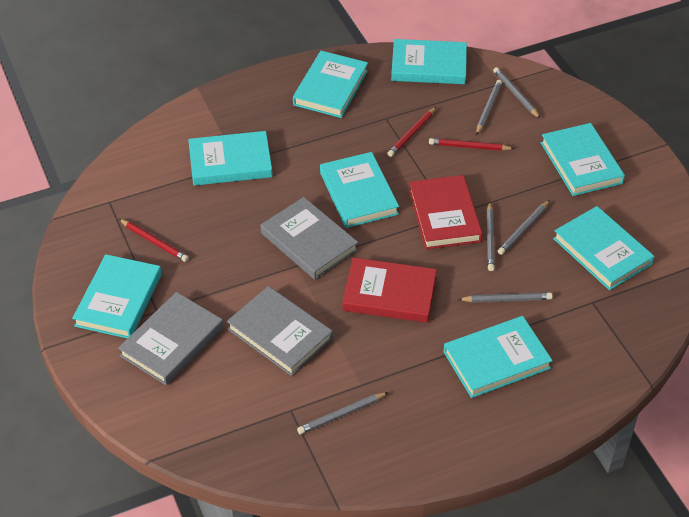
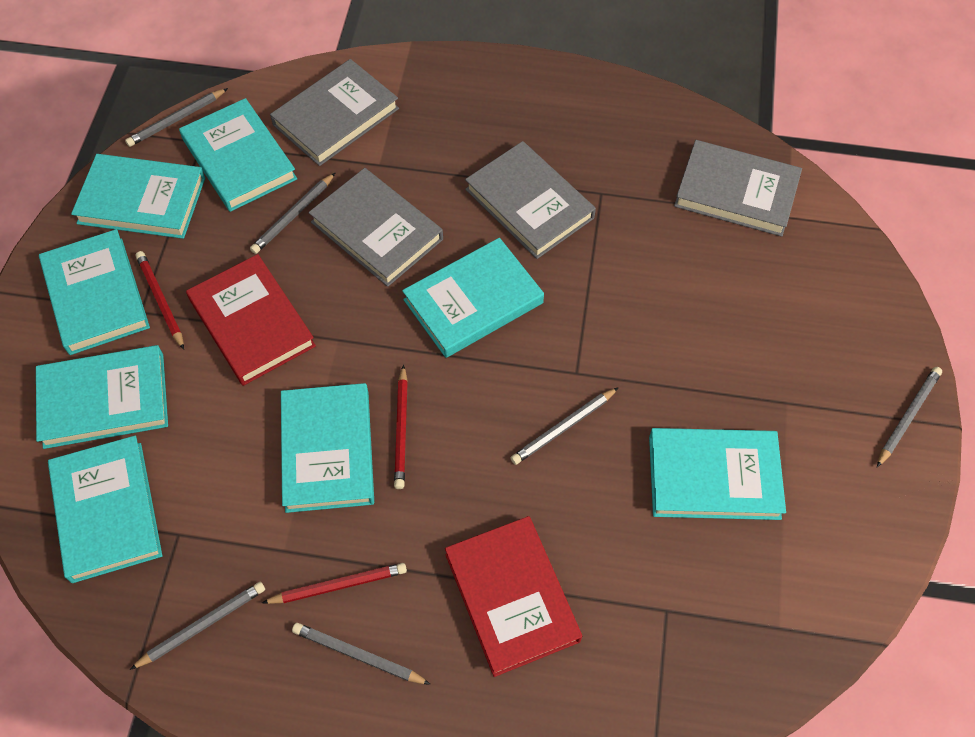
grey book: [118,292,223,385] [227,286,333,376] [261,197,358,280] = 3 -> [270,59,399,166] [309,168,443,287] [465,141,596,259] [674,140,802,237] = 4

